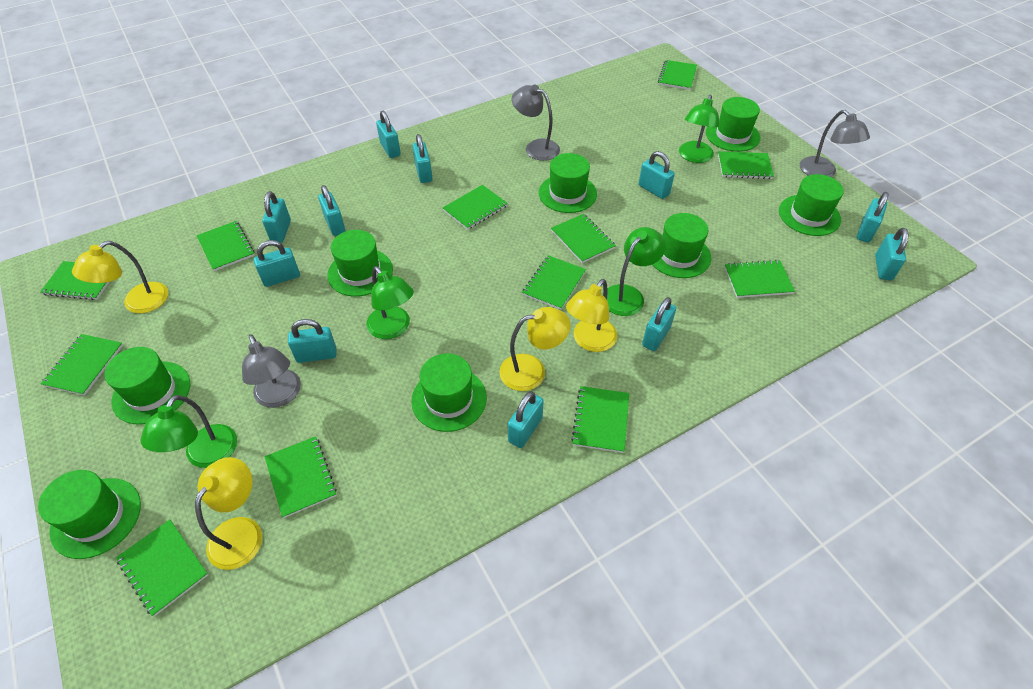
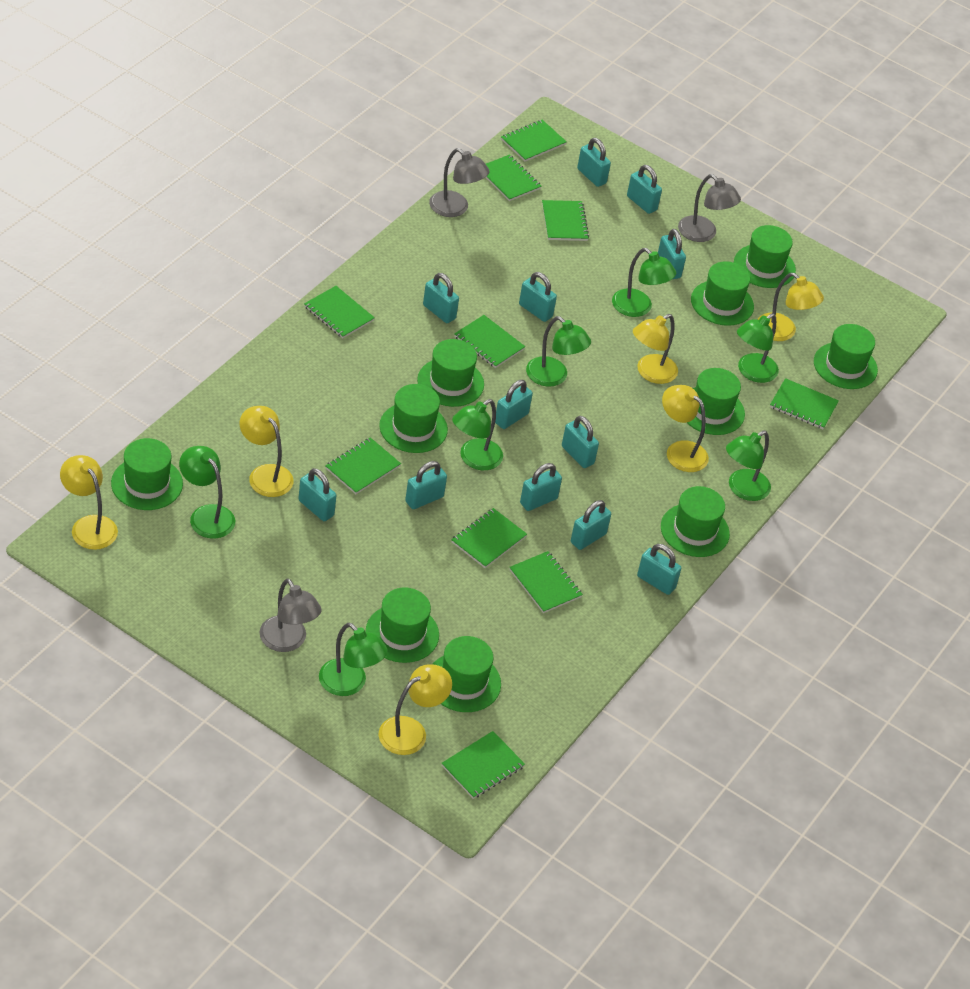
green hat: [38,470,141,559] [105,347,190,425] [327,230,393,297] [411,353,487,432] [539,153,597,213] [652,213,711,278] [706,97,761,152] [779,174,844,236] = 8 -> [111,438,183,510] [365,588,439,663] [379,384,448,453] [417,339,484,407] [432,636,501,712] [661,486,730,557] [687,368,745,435] [691,261,754,326] [734,225,796,288] [814,324,878,389] = 10
green lamp: [140,395,237,468] [366,266,414,339] [607,227,666,316] [679,94,719,163] = 4 -> [179,446,235,539] [319,623,388,696] [452,399,503,470] [526,316,591,387] [612,248,676,317] [726,431,771,501] [737,313,779,383] = 7
green notebook: [40,261,109,300] [41,334,123,396] [116,519,208,617] [196,221,255,271] [264,436,337,518] [443,185,508,230] [522,255,586,310] [551,214,616,263] [571,386,629,453] [658,60,697,90] [718,151,774,179] [725,260,795,298] = 12 -> [304,286,375,338] [325,437,401,494] [441,731,525,799] [451,508,527,568] [454,315,525,368] [485,155,542,201] [501,120,567,162] [509,551,583,613] [542,200,589,241] [770,378,839,429] = 10
turquoise padlock: [254,240,300,287] [262,191,291,243] [288,319,336,363] [318,185,345,236] [376,111,401,158] [413,134,432,183] [508,392,544,448] [639,151,675,199] [642,297,676,351] [857,192,889,243] [875,228,908,280] = 11 -> [298,468,337,521] [405,461,447,509] [423,273,459,323] [495,380,533,429] [519,272,557,322] [520,463,562,511] [562,416,599,468] [571,500,611,550] [577,138,611,187] [627,165,662,214] [637,544,681,595] [658,229,686,279] = 12
yellow lamp: [72,241,168,313] [195,457,262,570] [499,307,570,391] [566,279,617,352] = 4 -> [60,455,118,550] [240,406,293,497] [379,664,452,755] [633,314,678,384] [662,385,709,472] [757,273,824,341] = 6

